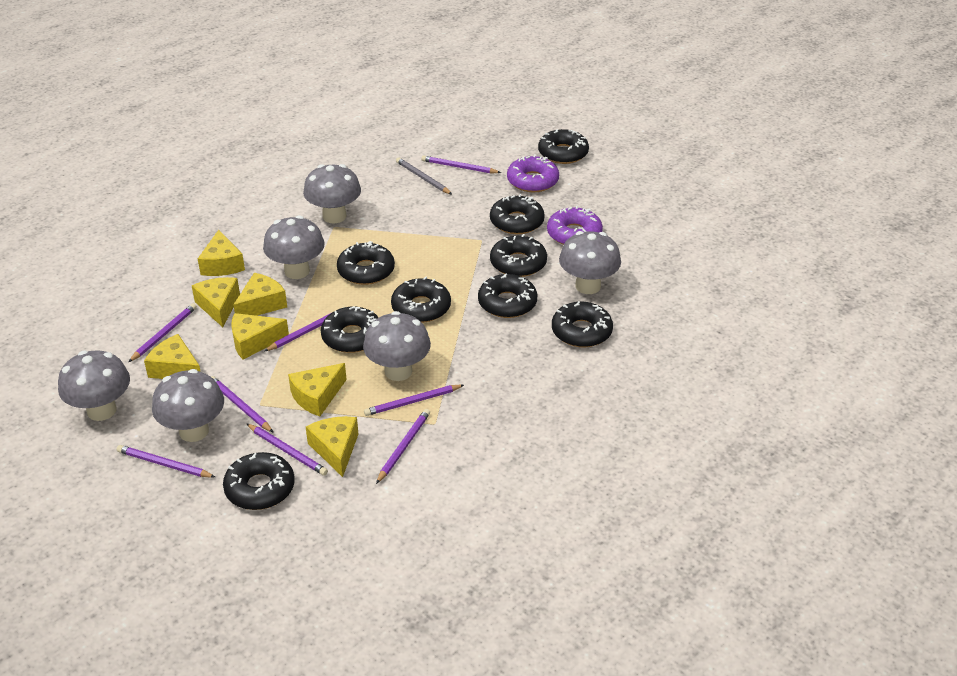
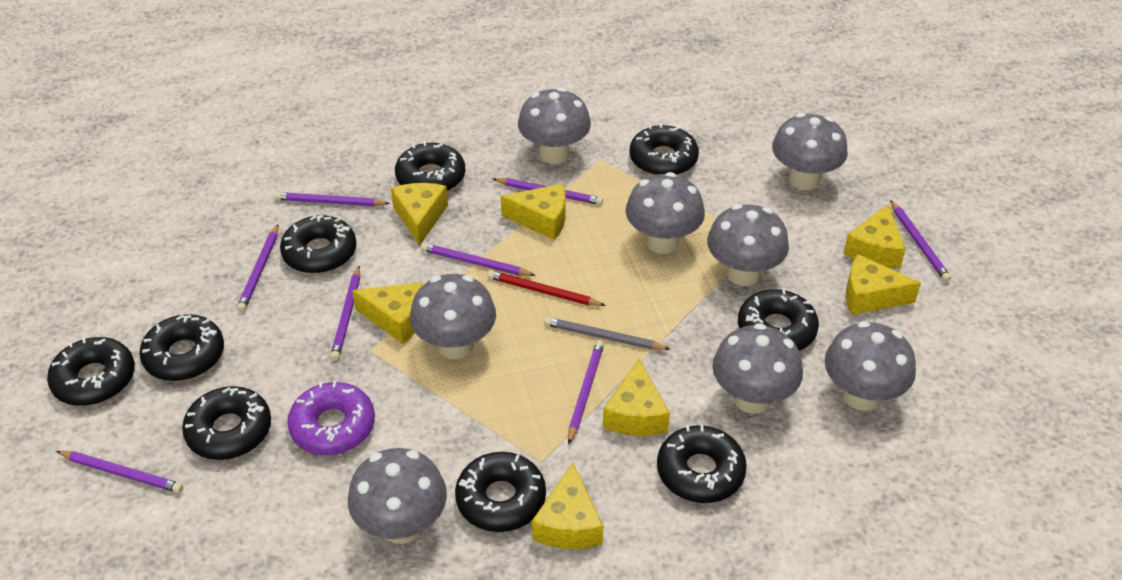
grey mushroom: [58,350,130,421] [152,369,224,442] [263,215,325,279] [303,164,361,223] [363,311,431,381] [559,231,621,294] = 6 -> [348,448,447,544] [410,274,496,360] [518,88,591,164] [625,172,705,254] [707,204,789,286] [712,323,803,414] [772,113,848,190] [824,321,916,411] = 8
purple donut: [507,154,559,192] [547,206,603,245] = 2 -> [287,381,375,455] = 1
red pencil: none = 0 -> [487,270,606,306] = 1

